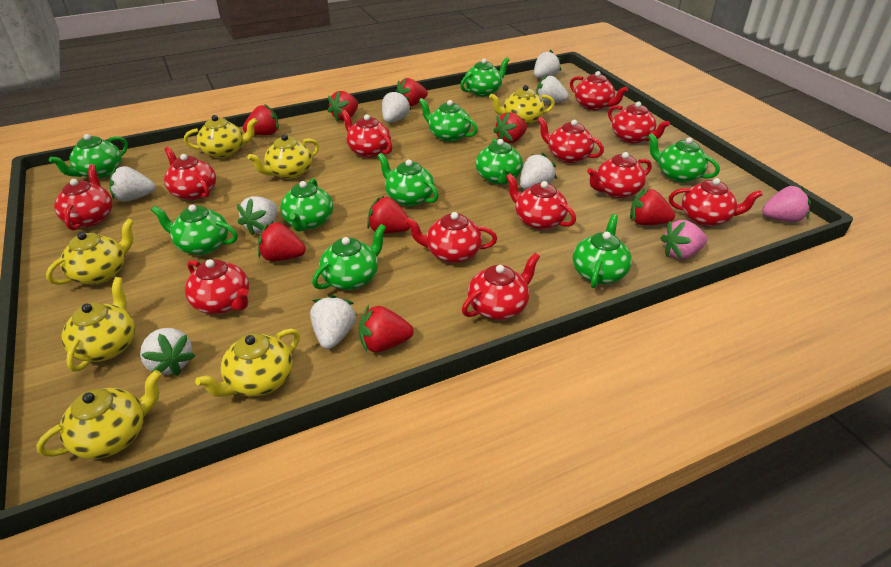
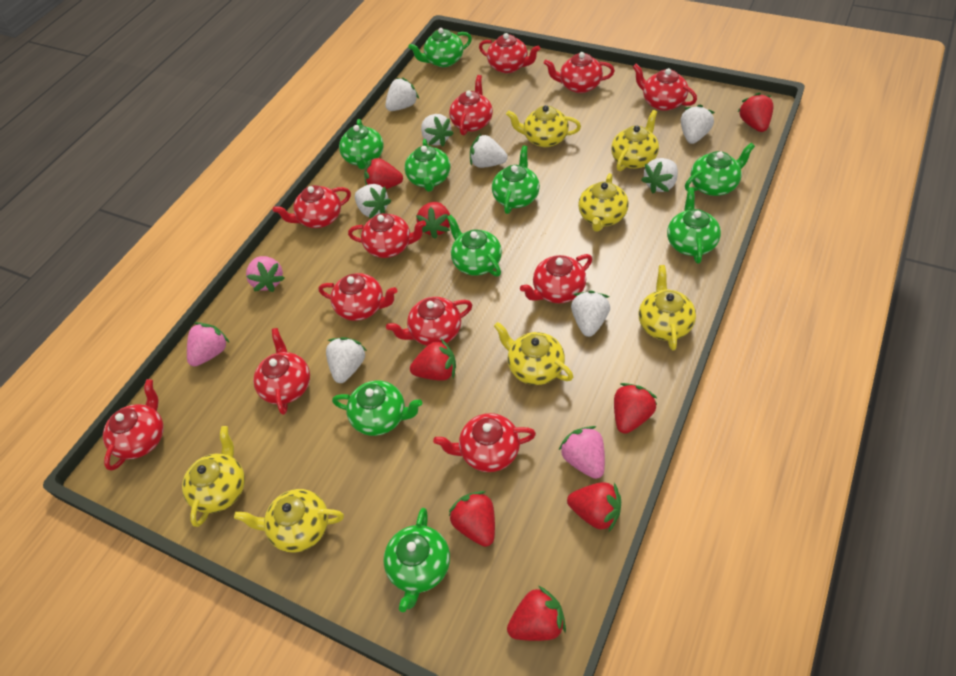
green teapot: [49,134,128,179] [151,205,238,255] [280,179,333,232] [312,224,386,290] [377,153,439,207] [419,98,478,142] [460,57,509,97] [476,139,523,184] [573,214,632,288] [648,133,720,183] = 10 -> [332,381,422,436] [339,119,384,169] [383,508,450,612] [404,139,450,192] [408,28,472,67] [447,215,502,277] [492,146,540,214] [667,187,721,264] [685,143,755,196] = 9
pink strawberry: [661,220,707,259] [762,185,811,222] = 2 -> [187,322,230,366] [246,256,285,292] [559,426,605,479] = 3

